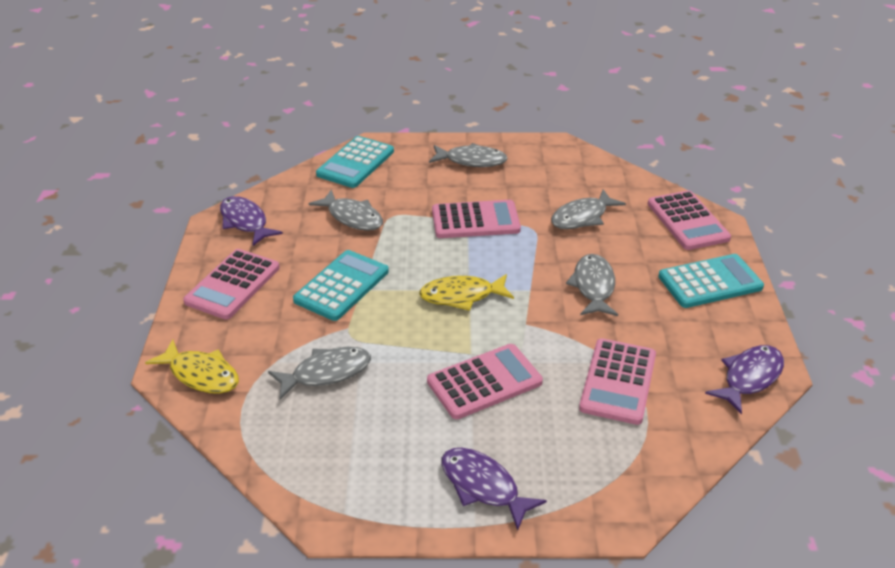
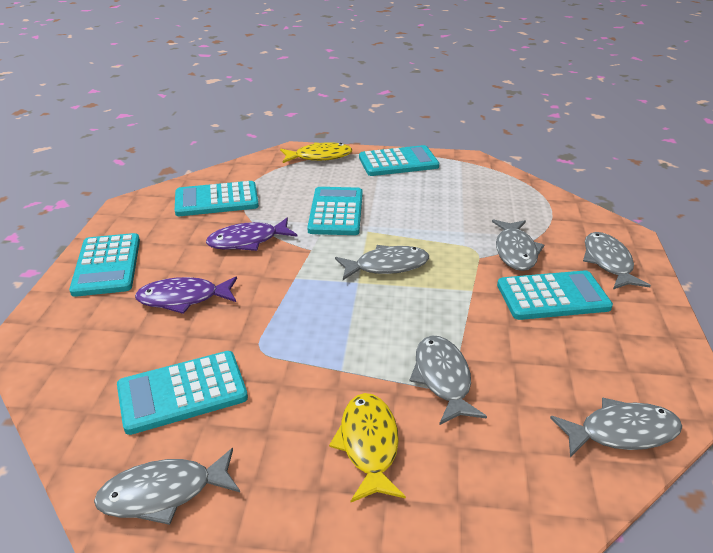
grey fish: [268,347,371,400] [309,189,383,231] [429,143,508,167] [551,189,626,229] [566,254,618,316] = 5 -> [94,448,240,525] [335,245,429,280] [409,336,487,425] [492,219,544,271] [550,397,682,457] [583,232,651,289] = 6
pink calculator: [183,249,280,320] [427,344,543,419] [432,200,521,238] [579,338,656,425] [648,190,731,250] = 5 -> none = 0
purple fish: [220,196,283,246] [442,448,547,530] [705,345,784,414] = 3 -> [135,277,237,314] [206,218,297,251] = 2
turquoise calculator: [293,250,389,321] [316,136,394,188] [658,254,764,308] = 3 -> [69,233,140,297] [117,351,248,435] [175,181,259,216] [307,187,363,235] [359,145,439,176] [497,270,613,320] = 6

